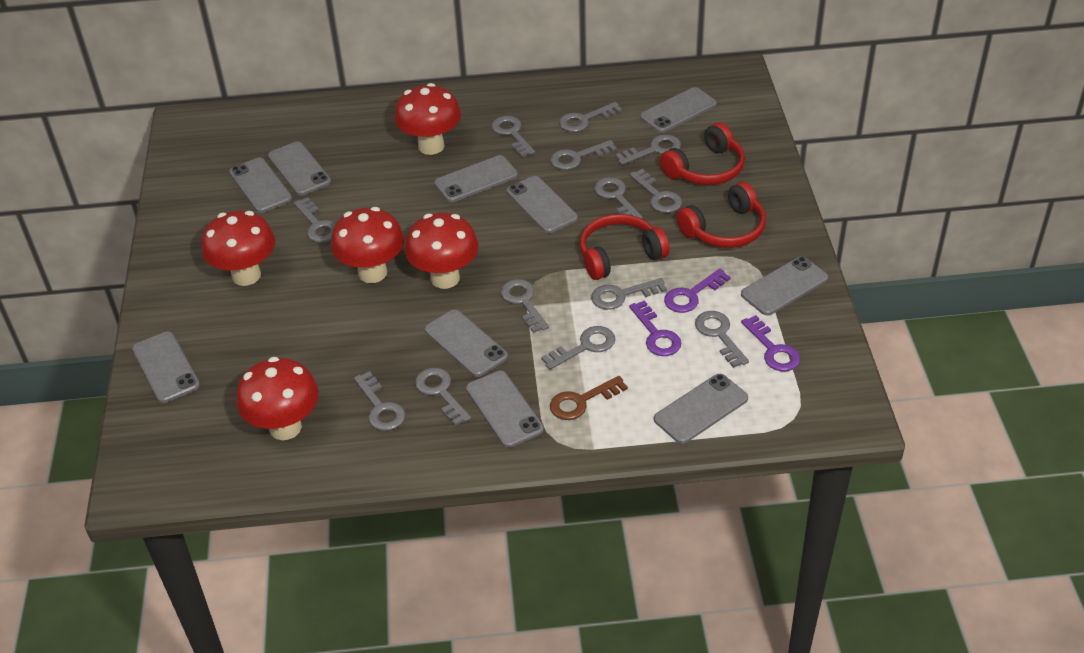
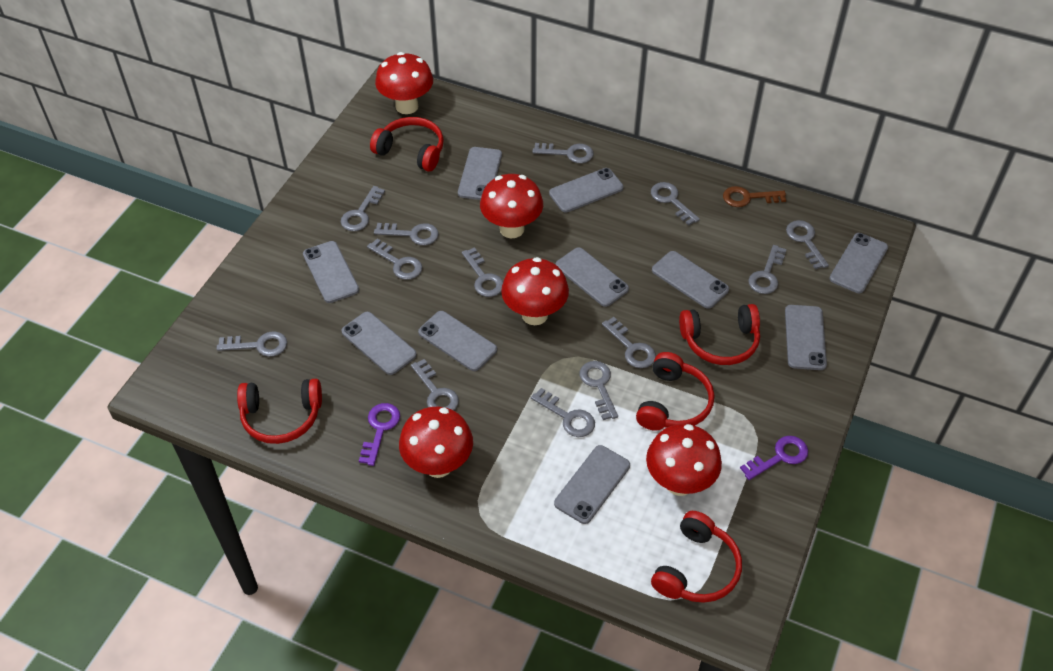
purple key: [629,300,681,356] [664,269,731,313] [741,315,800,371] = 3 -> [359,403,400,466] [740,436,808,480] = 2
red headphones: [580,214,670,280] [660,123,745,185] [676,182,766,248] = 3 -> [237,379,322,444] [370,117,444,172] [636,352,714,431] [651,511,742,603] [679,304,760,365] = 5

